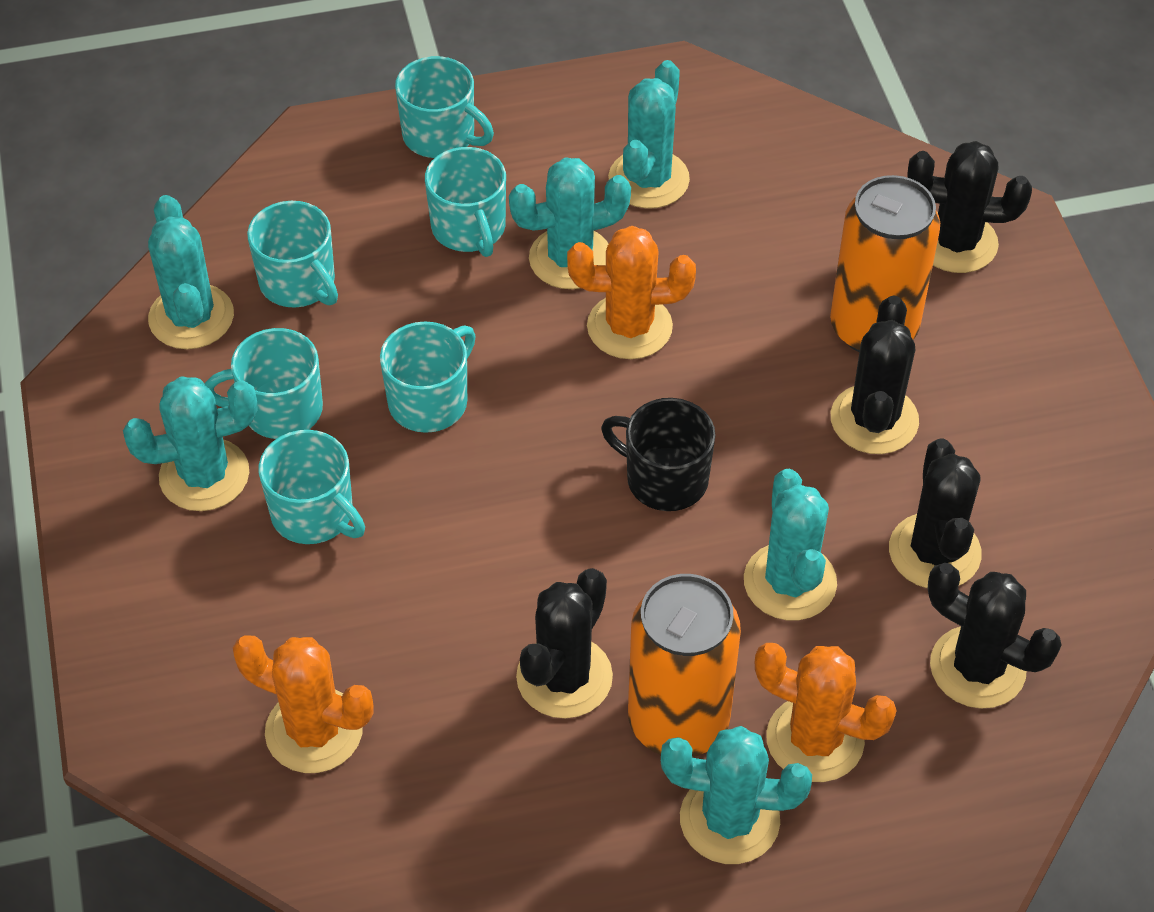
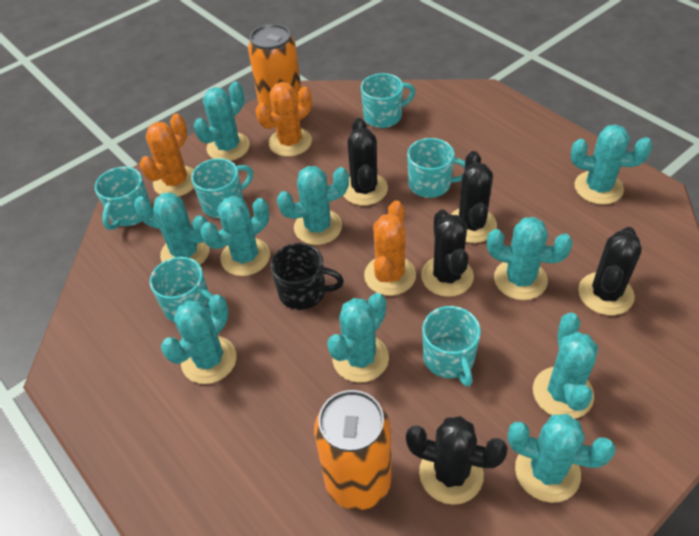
turquoise cactus: [123,376,258,511] [148,195,234,349] [509,157,631,289] [608,60,690,209] [661,726,812,864] [744,469,837,620] = 6 -> [134,192,210,265] [161,295,237,384] [194,82,250,161] [201,196,270,276] [277,166,349,245] [327,293,389,383] [487,217,573,300] [507,414,616,503] [533,313,598,419] [571,124,652,205] = 10

